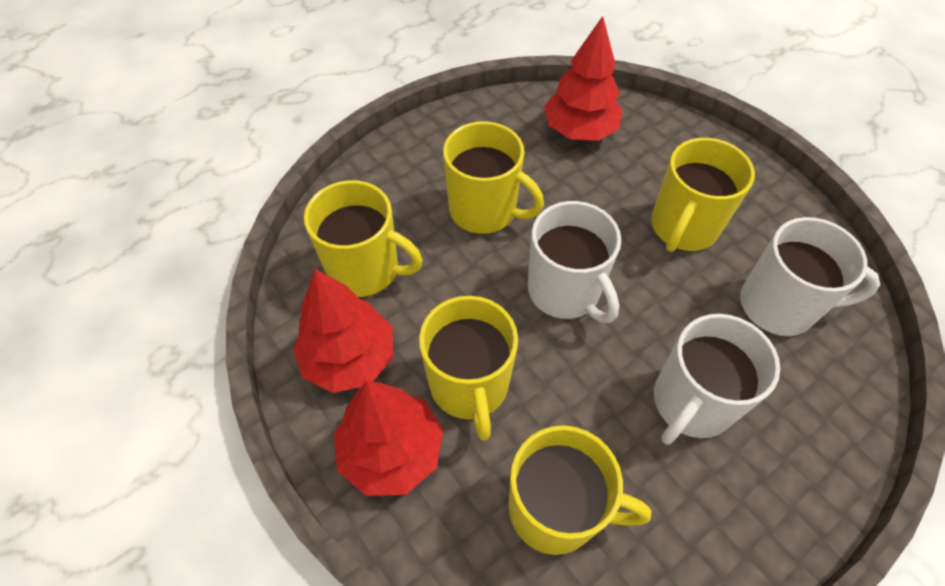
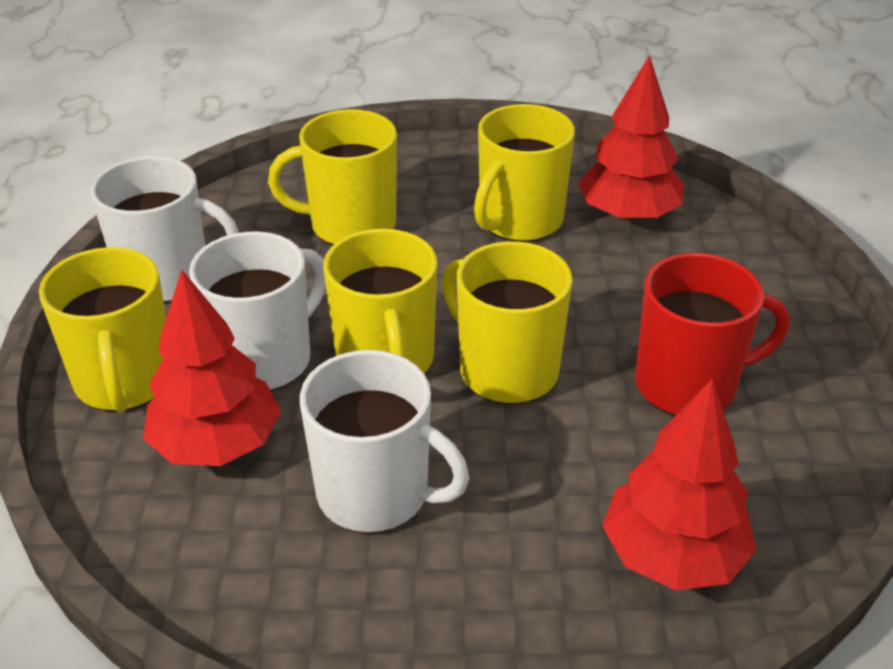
red mug: none = 0 -> [635,253,789,416] = 1

